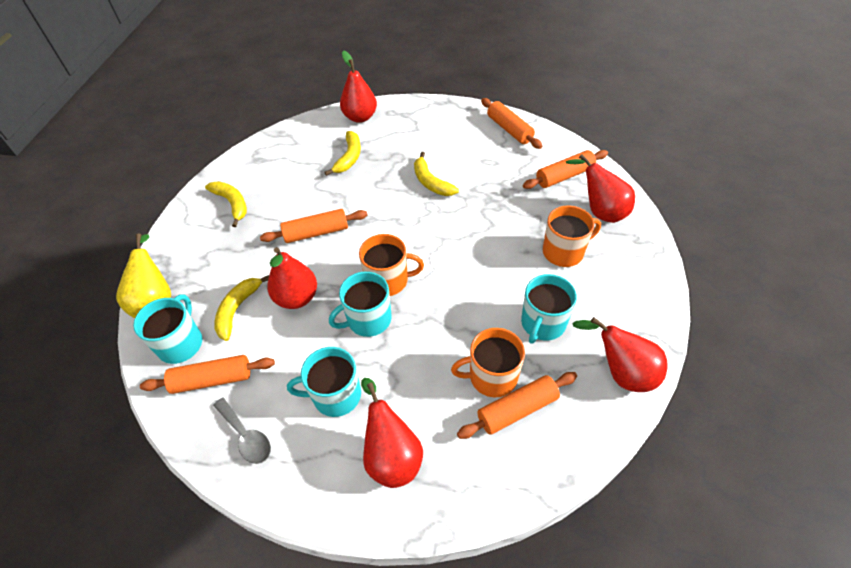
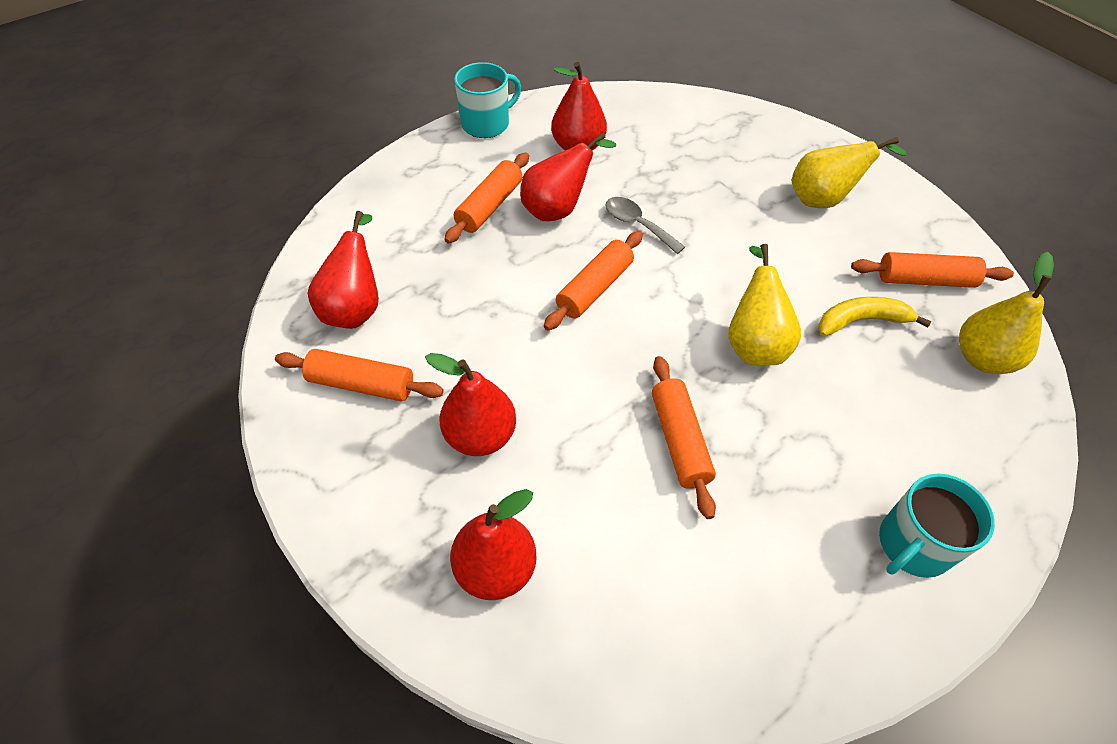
orange mug: [359,234,424,296] [451,328,525,397] [543,205,601,267] = 3 -> none = 0
turquoise mug: [133,294,202,364] [287,347,361,417] [329,271,392,337] [521,274,577,344] = 4 -> [454,62,521,138] [879,473,995,578] = 2
yellow banana: [205,181,247,227] [214,275,269,341] [324,131,361,176] [414,152,459,196] = 4 -> [818,297,931,337] = 1
yellow pear: [116,234,171,318] = 1 -> [728,244,801,365] [791,137,906,208] [959,252,1054,374] = 3

